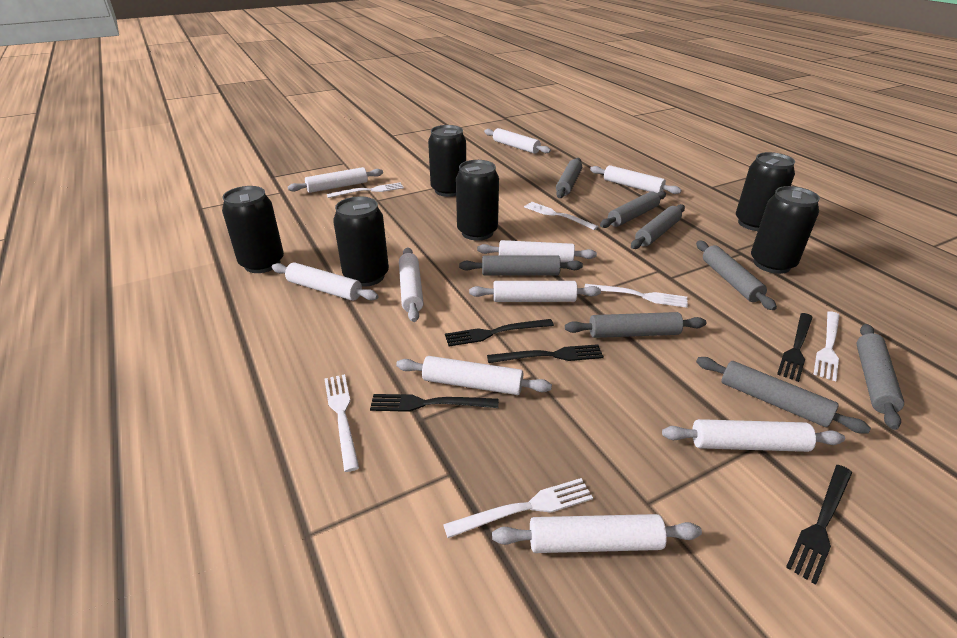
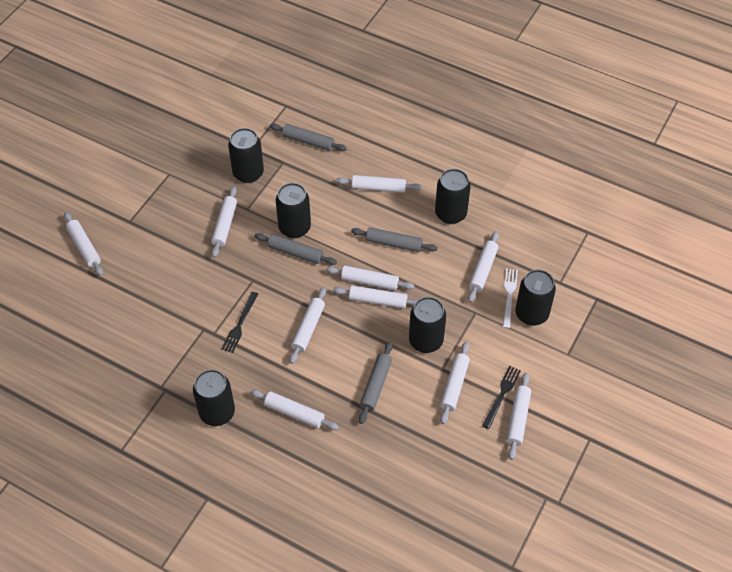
black fork: [370,394,499,412] [445,319,554,346] [487,344,604,363] [777,313,813,382] [786,465,852,585] = 5 -> [222,292,258,353] [482,366,521,429] = 2
grey rolling pin: [459,255,583,275] [556,158,582,198] [565,312,707,338] [600,191,666,228] [631,204,685,249] [696,241,777,310] [696,357,871,434] [857,324,904,430] = 8 -> [255,233,337,265] [270,123,347,151] [351,227,438,252] [359,342,393,424] = 4
white fork: [325,374,359,472] [327,183,404,198] [443,478,593,538] [524,202,598,230] [584,284,688,308] [813,311,840,381] = 6 -> [503,268,518,328] = 1

